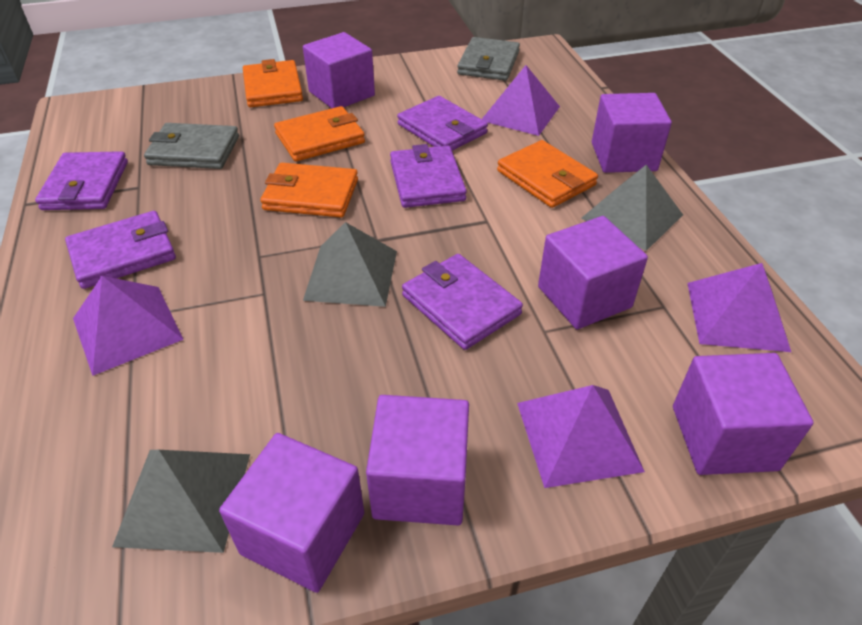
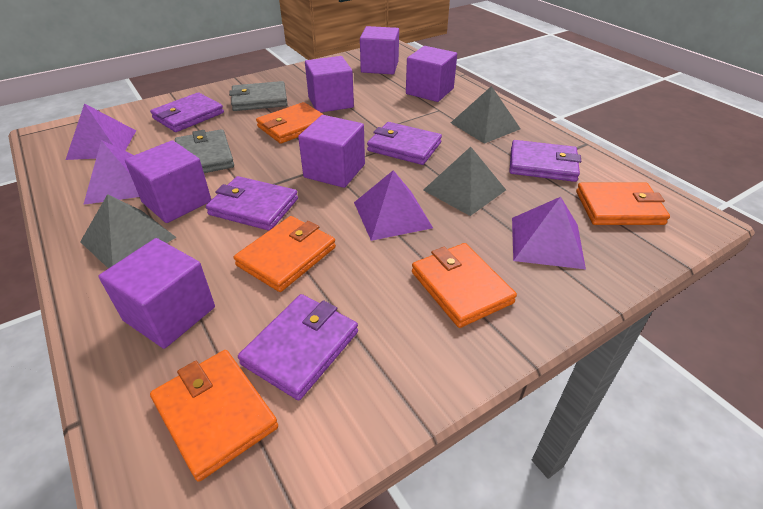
orange wallet: [243,59,303,107] [260,163,358,217] [274,106,365,162] [497,140,598,208] = 4 -> [150,350,278,482] [234,216,336,292] [256,102,324,144] [412,243,517,328] [576,183,670,225] = 5

